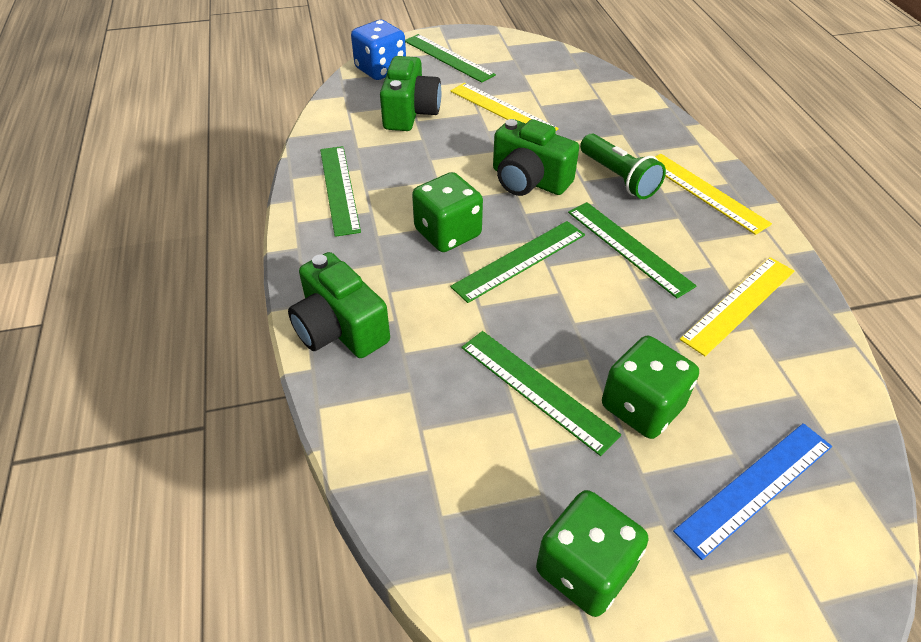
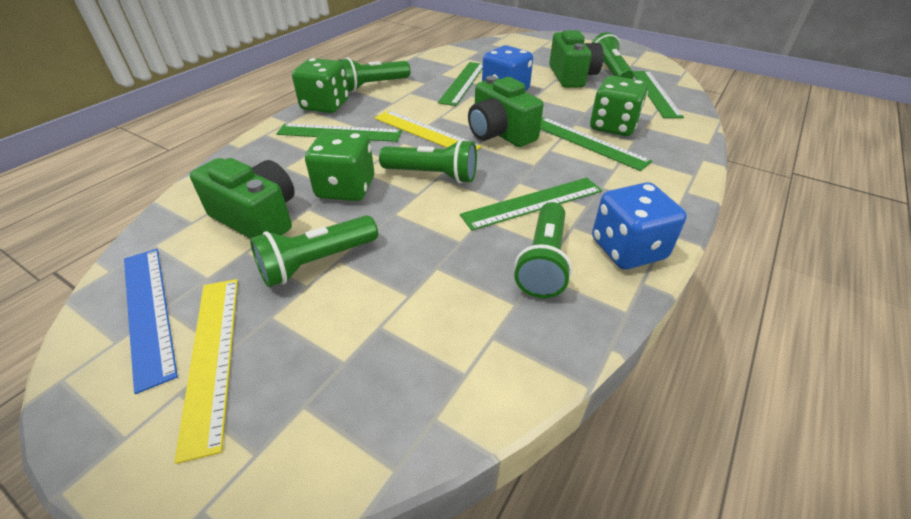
blue dice: [351,20,406,80] = 1 -> [482,45,533,91] [592,182,687,270] = 2
green flashlight: [580,134,666,199] = 1 -> [250,215,378,287] [338,57,411,92] [379,139,477,183] [514,202,572,298] [592,32,634,79] = 5
yellow ruler: [450,83,559,131] [655,154,772,235] [680,257,794,356] = 3 -> [174,279,238,464] [374,110,482,150] = 2

